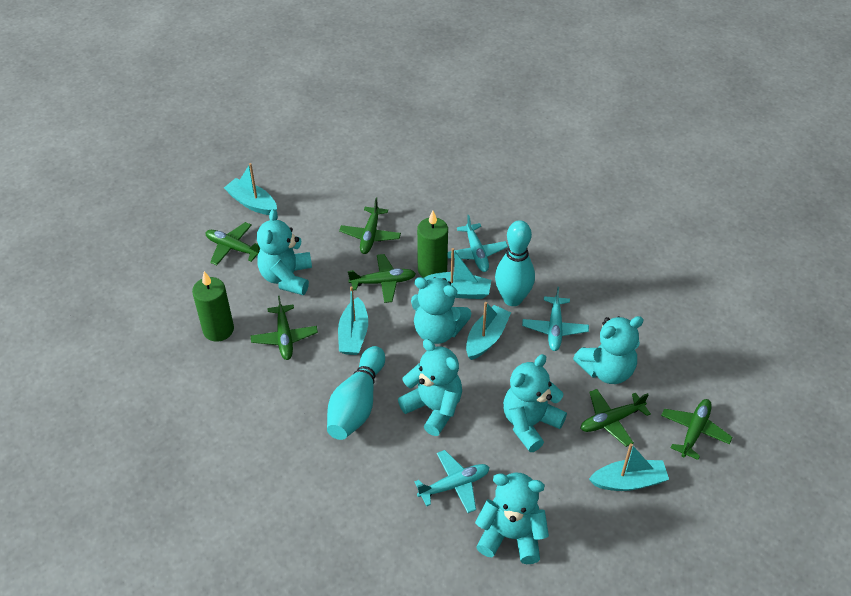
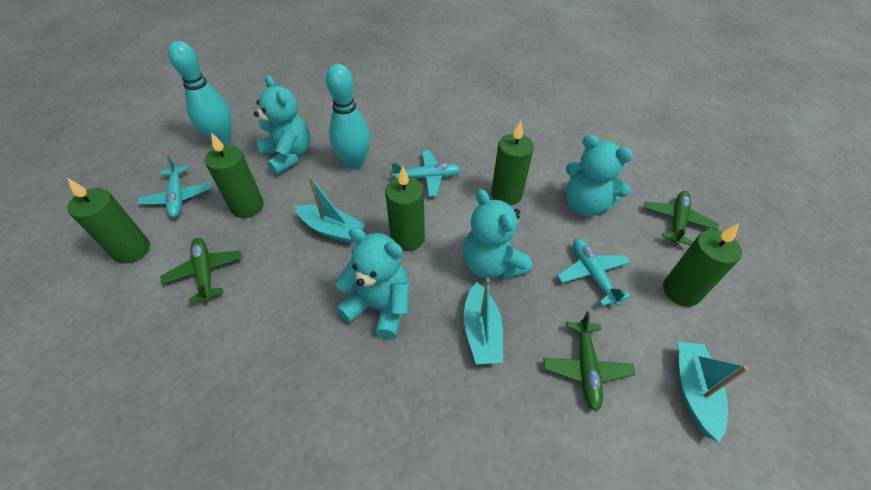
green candle: [192,271,234,342] [417,211,448,278] = 2 -> [67,178,150,264] [205,132,264,218] [385,166,425,251] [491,121,534,205] [663,223,742,307] = 5
green plane: [206,222,261,265] [250,295,318,360] [339,197,401,254] [348,254,416,303] [580,389,651,447] [661,399,733,460] = 6 -> [160,238,243,304] [543,311,636,411] [644,191,719,246] = 3
turquoise boat: [224,163,277,215] [338,286,368,355] [424,248,491,299] [466,302,511,360] [589,443,669,491] = 5 -> [295,177,365,244] [464,278,503,365] [678,342,749,442] = 3
turquoise teddy bear: [257,209,312,295] [398,339,462,436] [411,277,471,344] [475,473,549,564] [503,354,567,452] [573,316,644,384] = 6 -> [254,75,310,175] [335,228,409,339] [463,189,532,280] [566,134,633,216] = 4

